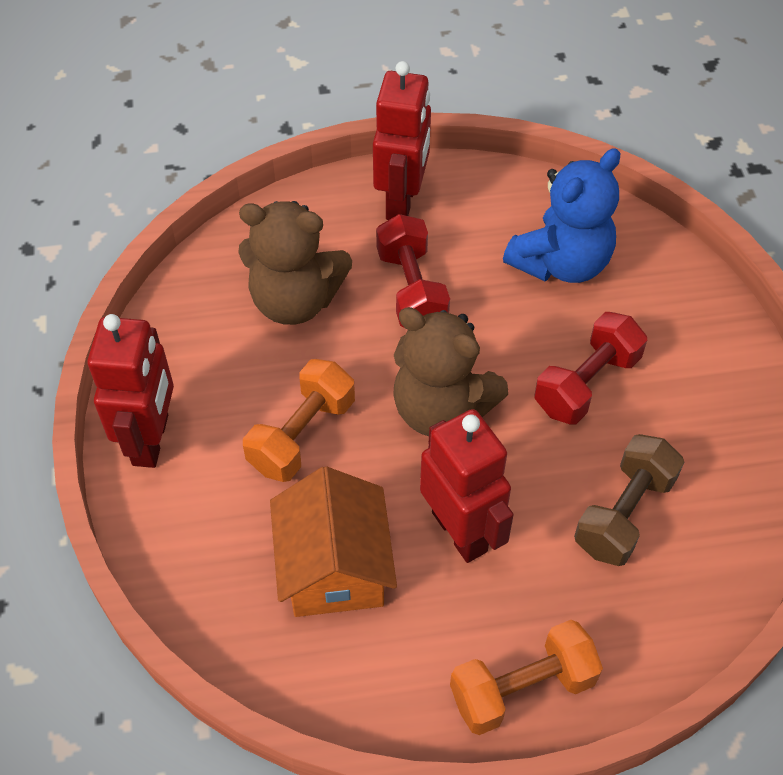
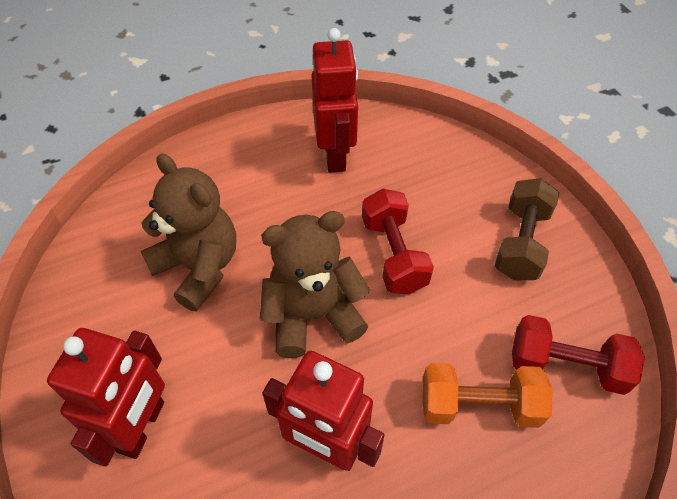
blue teddy bear: [503,148,620,283] = 1 -> none = 0
orange dumbbell: [243,359,355,482] [450,620,603,735] = 2 -> [422,363,552,428] = 1
orange house: [270,466,397,617] = 1 -> none = 0

